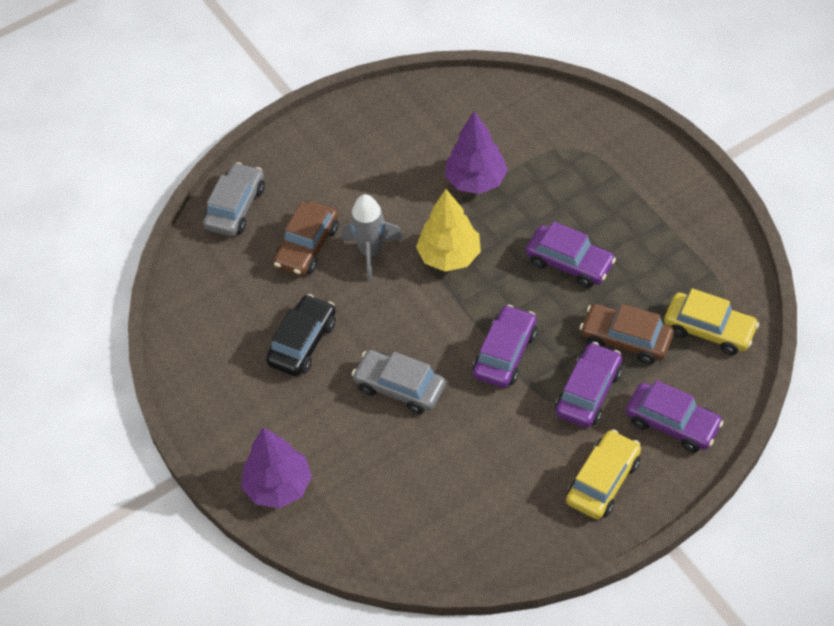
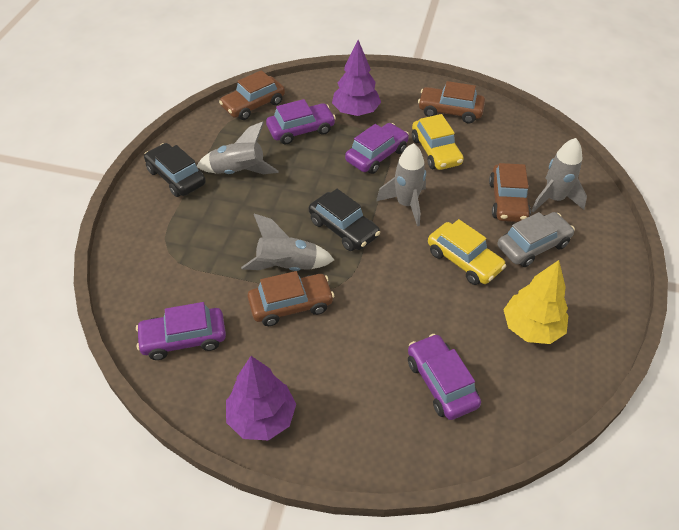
black car: [266,294,336,376] = 1 -> [144,143,206,197] [309,189,380,251] = 2
brown car: [273,201,339,276] [580,304,674,364] = 2 -> [219,70,285,120] [247,271,335,326] [418,81,485,123] [489,163,531,222] = 4
grey car: [203,162,265,236] [352,350,446,414] = 2 -> [497,212,575,267] = 1
grey rocket: [341,194,404,282] = 1 -> [197,122,279,174] [241,214,334,271] [376,143,426,226] [531,138,587,212] = 4

